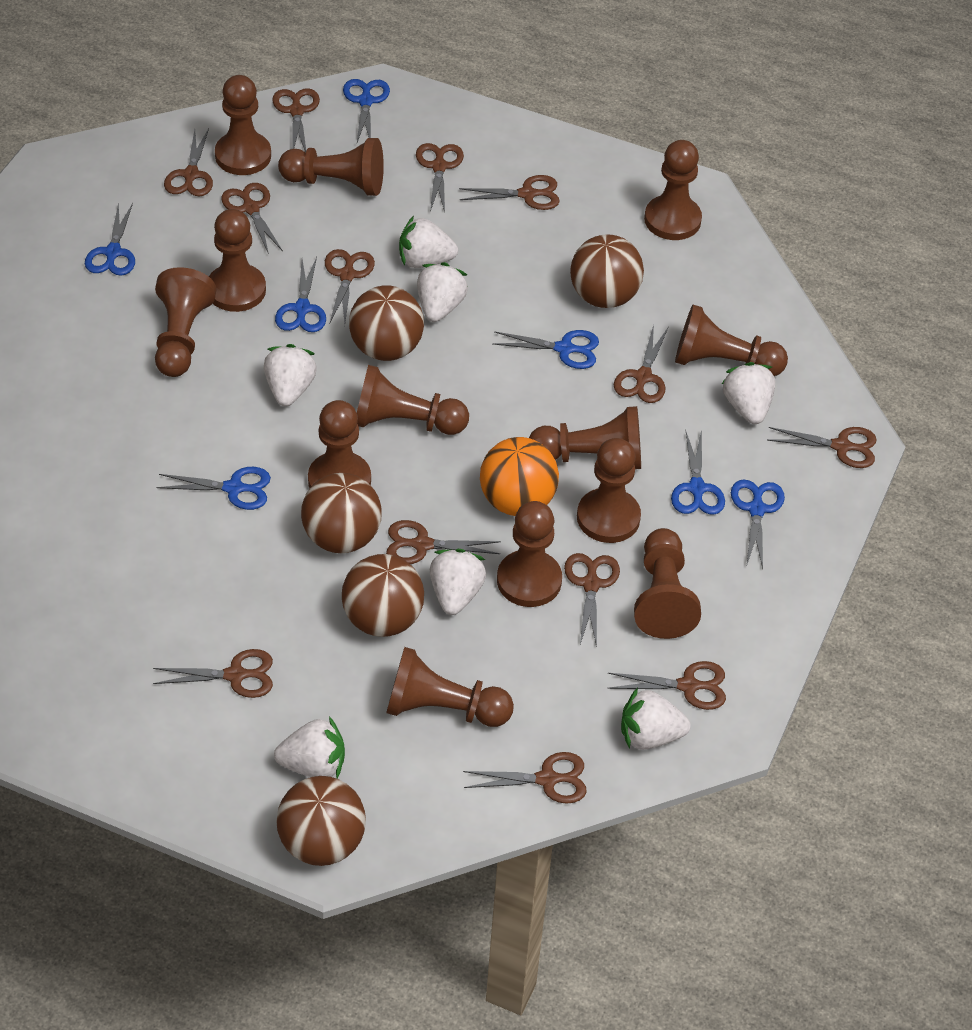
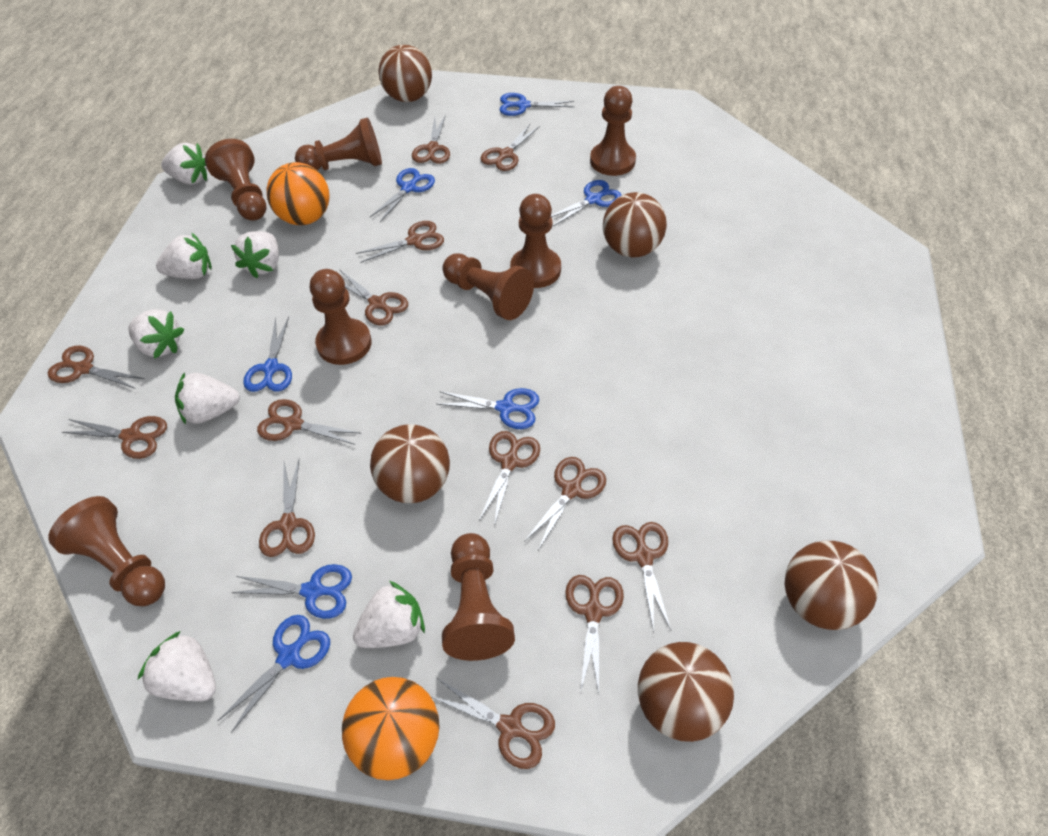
brown pawn: [155,267,216,377] [209,209,266,312] [215,75,271,175] [278,138,384,196] [308,400,371,488] [357,365,469,435] [386,647,514,727] [497,501,562,607] [529,406,641,469] [577,438,641,543] [634,528,701,639] [644,140,702,240] [675,305,788,376] = 13 -> [48,496,165,606] [205,139,266,221] [295,118,382,171] [310,269,372,365] [442,253,534,320] [442,533,515,661] [510,194,561,288] [590,86,636,176] = 8
orange ball: [480,437,559,516] = 1 -> [267,162,330,225] [342,677,440,780] = 2

